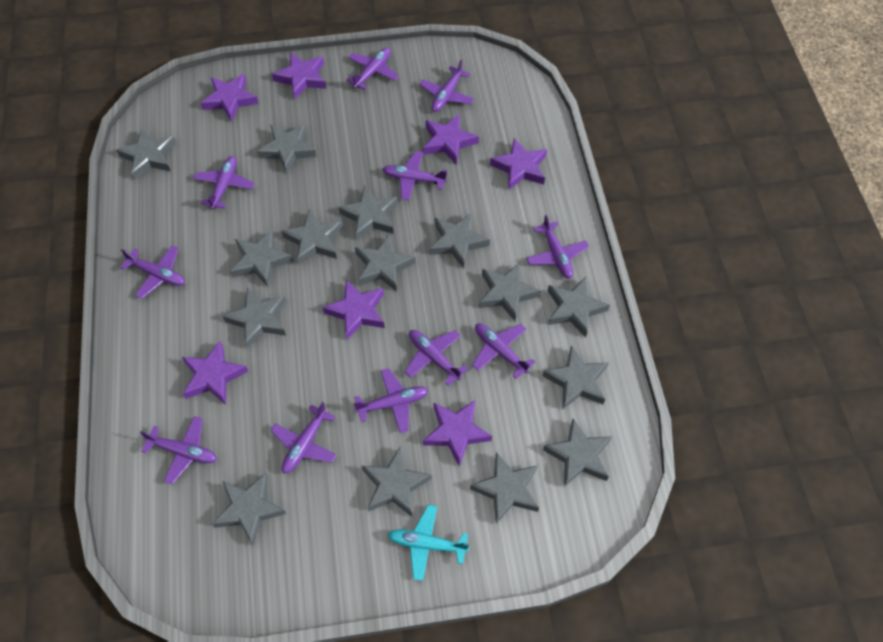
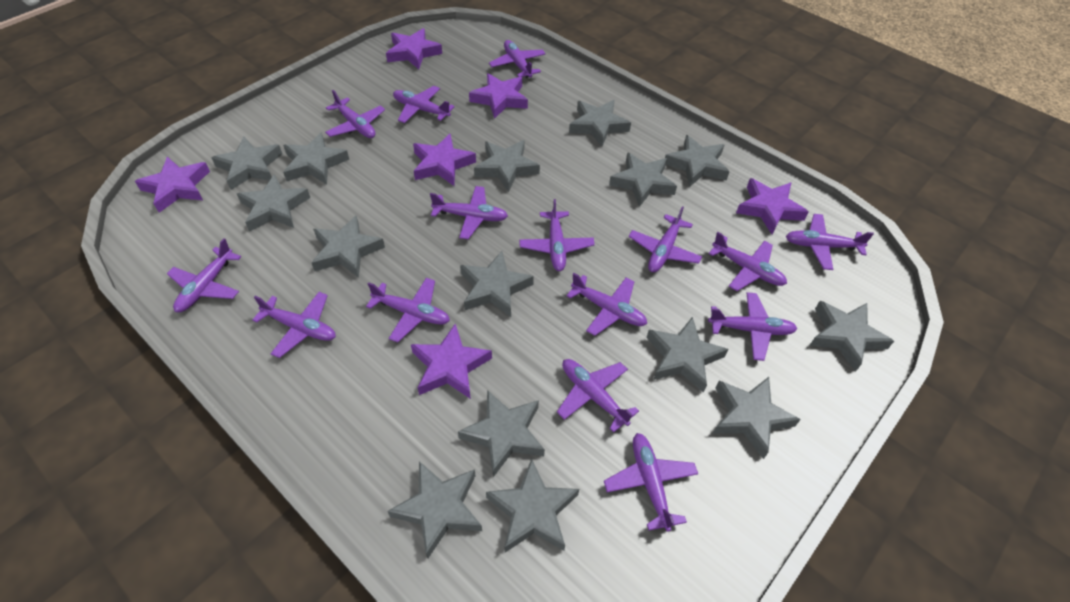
purple plane: [120,245,185,299] [140,416,217,484] [193,156,255,209] [271,402,337,474] [346,48,399,90] [354,369,429,433] [382,151,447,200] [405,330,468,386] [419,59,474,112] [472,323,535,379] [526,215,589,278] = 11 -> [167,238,241,312] [253,292,336,358] [325,90,385,138] [366,278,450,342] [393,86,455,123] [430,186,508,239] [489,40,546,78] [519,199,595,271] [557,359,639,433] [566,273,647,336] [604,433,698,532] [629,206,702,272] [708,292,797,361] [709,232,787,291] [786,214,874,270] = 15
purple star: [182,341,248,405] [201,74,259,122] [272,52,327,99] [323,279,385,340] [423,114,479,165] [423,400,492,467] [490,138,547,190] = 7 -> [135,157,210,213] [386,28,442,69] [411,324,492,399] [413,134,476,186] [469,73,528,119] [736,178,809,234] = 6
turquoise plane: [388,504,469,581] = 1 -> none = 0

